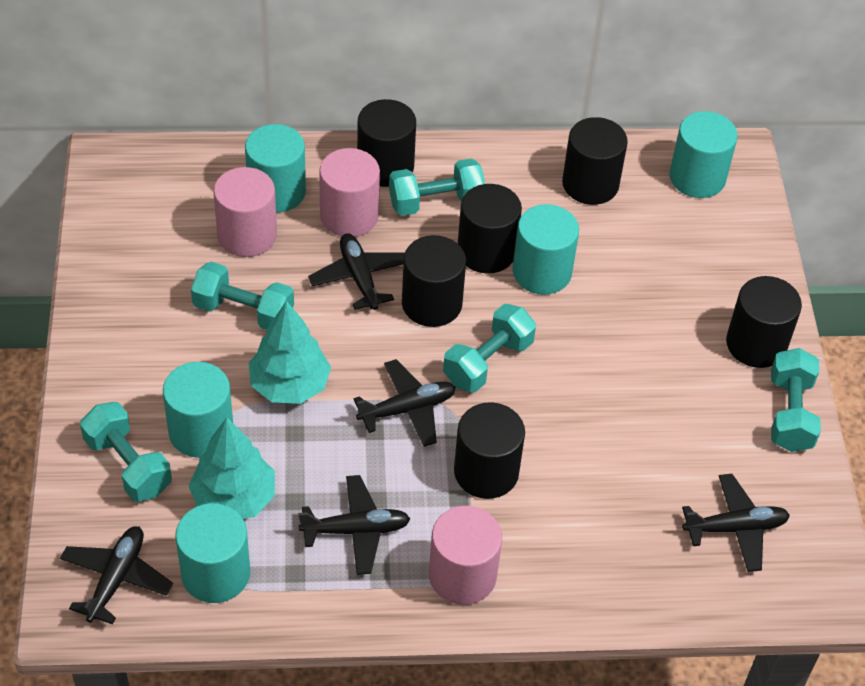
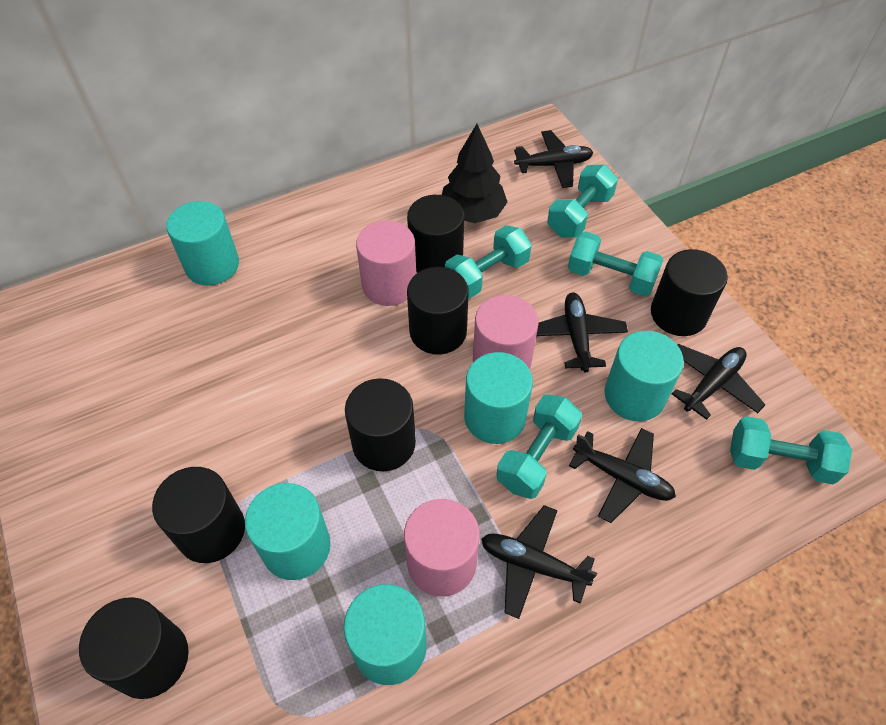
black tree: none = 0 -> [442,124,507,223] = 1
turquoise tree: [188,417,275,519] [249,301,331,404] = 2 -> none = 0

